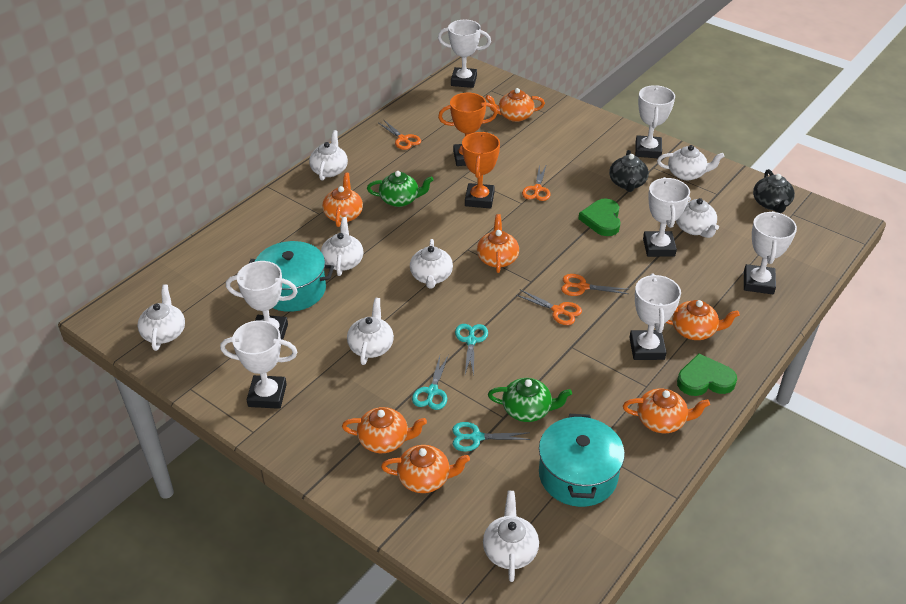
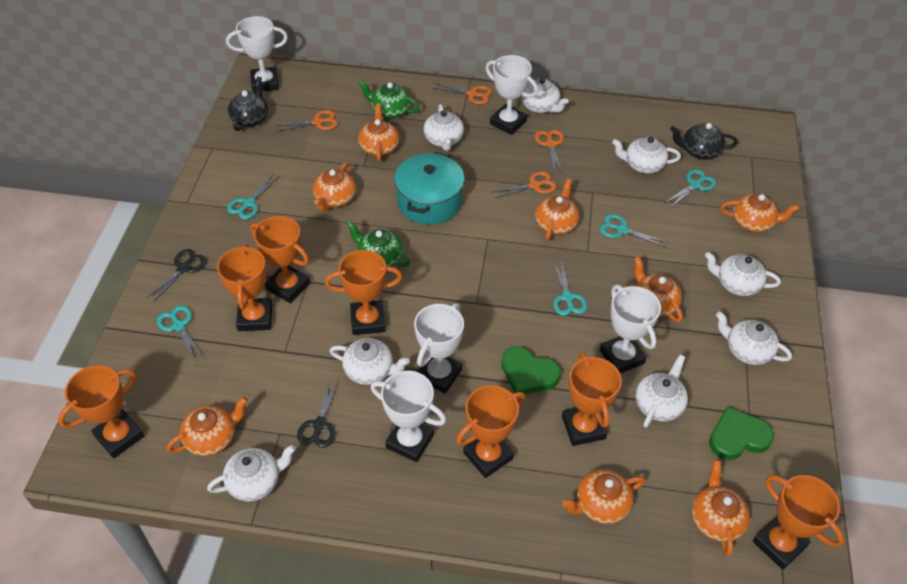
black scissors: none = 0 -> [147,249,207,303] [297,380,338,448] = 2
orange teapot: [322,172,363,227] [342,407,427,453] [381,445,470,493] [477,214,519,273] [485,88,545,122] [623,388,710,433] [666,300,740,340] = 7 -> [166,397,248,456] [313,162,356,211] [358,103,399,162] [535,179,579,241] [562,469,645,524] [634,257,683,322] [692,460,750,556] [721,194,799,233] = 8
orange trophy: [438,93,498,166] [462,132,500,208] = 2 -> [58,365,144,458] [217,244,273,331] [250,216,310,303] [325,250,402,335] [456,385,525,478] [562,352,622,446] [753,475,845,570] = 7
turquoise pot: [249,241,334,312] [539,414,625,507] = 2 -> [394,152,465,225] = 1
turquoise scissors: [412,355,449,410] [452,422,531,452] [455,324,488,376] = 3 -> [157,305,203,361] [227,174,279,219] [553,260,587,316] [599,214,667,247] [665,169,716,207] = 5
white trophy: [220,320,297,409] [226,261,298,345] [438,20,491,88] [629,273,681,360] [635,85,675,158] [643,177,690,257] [744,211,797,294] = 7 -> [226,16,288,93] [371,371,446,462] [414,303,464,394] [485,55,538,135] [600,285,661,373] = 5

